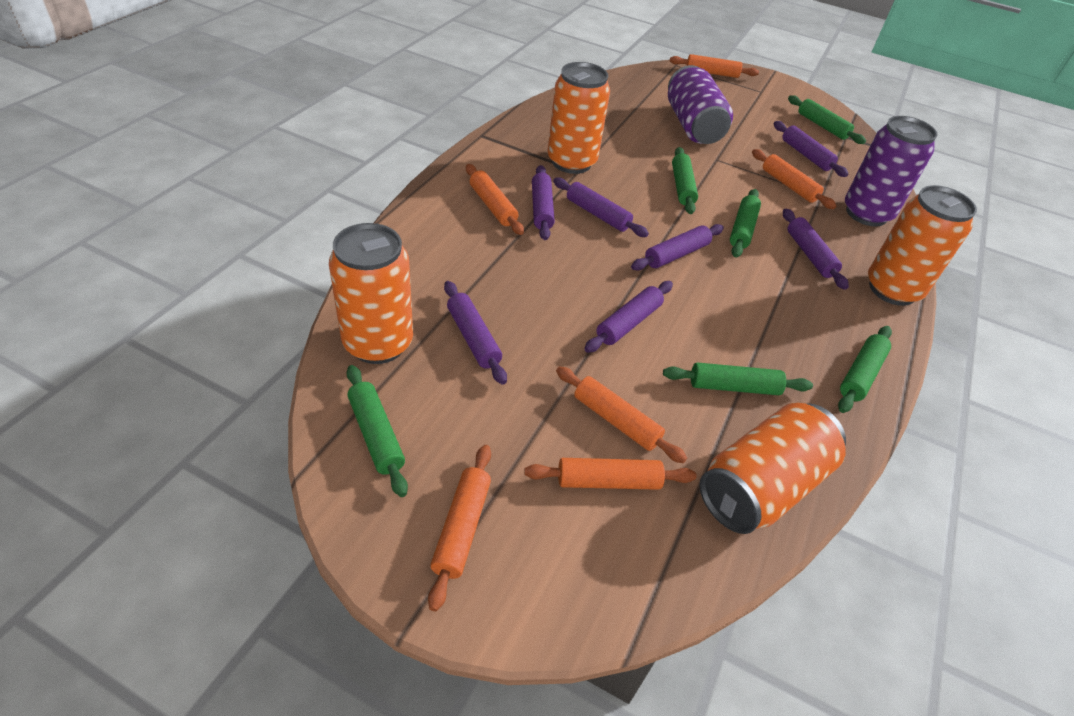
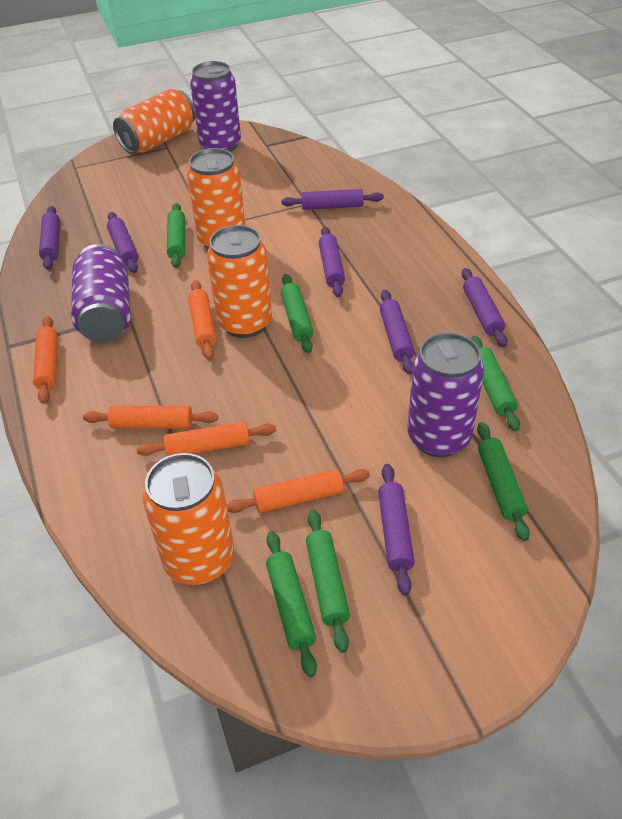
orange rolling pin: [428,445,491,611] [466,164,524,235] [524,458,697,490] [556,366,687,463] [670,54,759,78] [752,149,836,209] = 6 -> [33,316,58,404] [83,406,218,429] [136,422,276,456] [188,280,217,360] [227,469,370,513] = 5
purple can: [668,65,733,144] [845,116,938,226] = 2 -> [71,244,131,342] [190,61,241,152] [407,333,484,457] = 3

